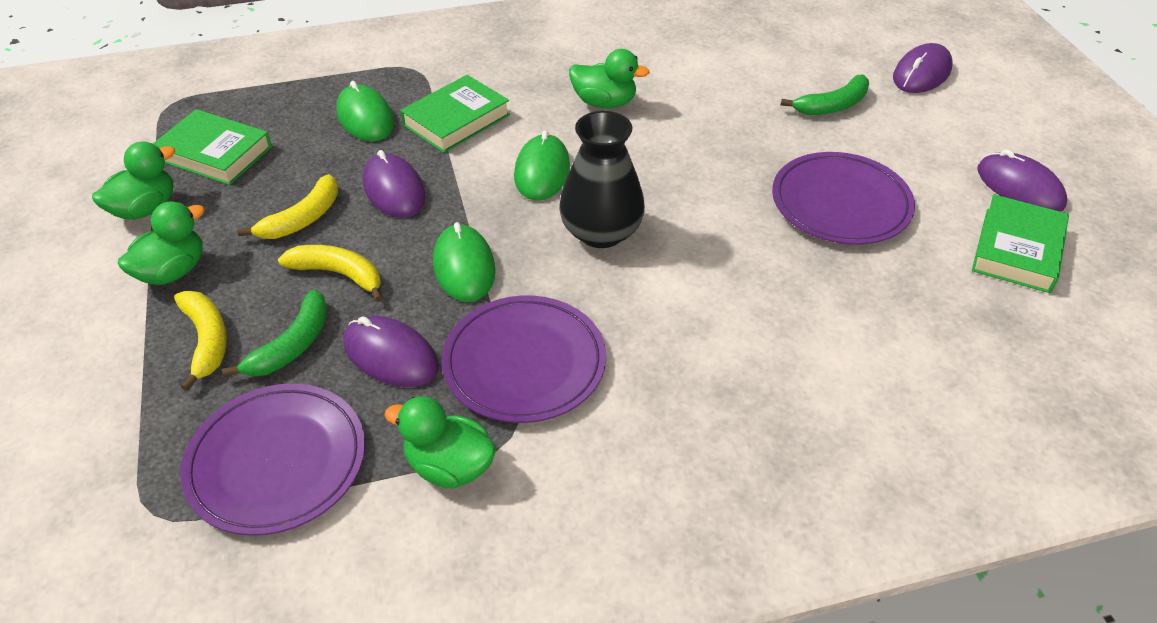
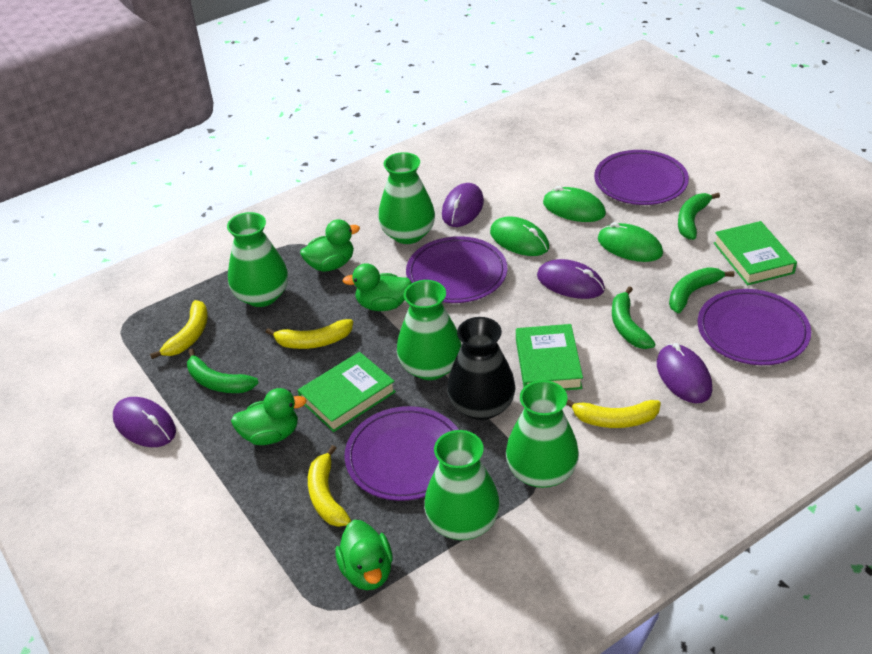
green banana: [222,289,328,377] [781,75,869,115] = 2 -> [187,349,259,393] [612,286,656,349] [669,267,735,313] [678,193,720,240] = 4
green vase: none = 0 -> [227,212,288,307] [378,152,435,244] [397,280,462,380] [424,430,500,540] [506,380,579,488] = 5
purple plate: [180,384,365,536] [441,296,606,423] [772,152,915,245] = 3 -> [344,406,459,501] [406,236,507,303] [594,150,689,205] [698,289,811,365] = 4
yellow banana: [174,291,227,391] [237,174,338,239] [278,245,383,302] = 3 -> [150,300,208,359] [266,319,353,349] [308,445,351,527] [566,399,661,428] = 4

